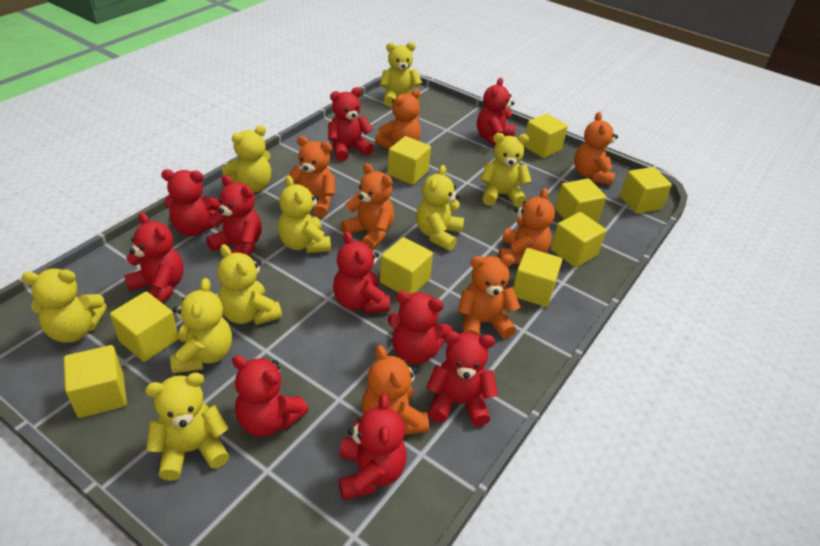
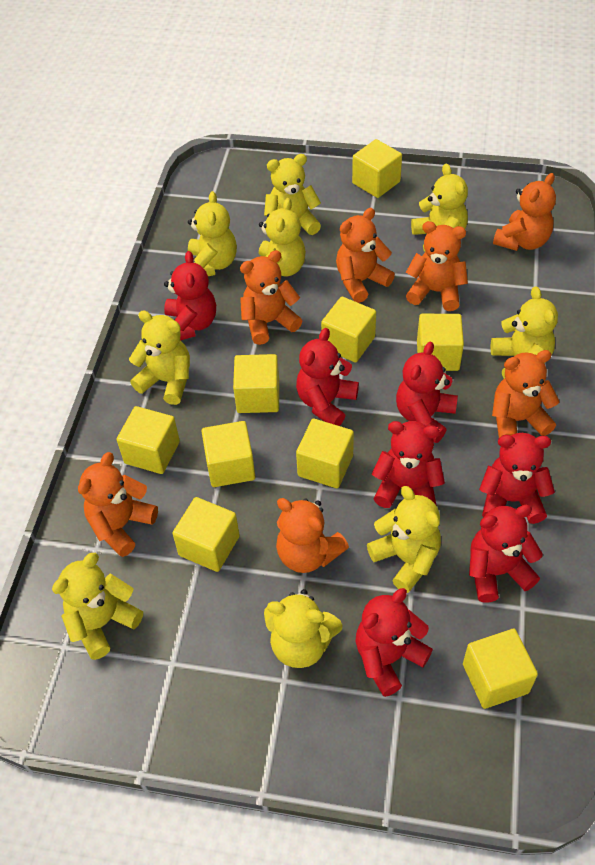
red teddy bear: [124,212,184,303] [161,169,220,236] [206,175,262,255] [232,355,309,437] [328,87,374,161] [333,231,390,314] [339,393,407,500] [388,291,452,364] [426,331,498,427] [477,78,516,146] = 10 -> [164,251,216,341] [296,328,359,426] [355,588,433,697] [372,421,445,508] [396,342,458,443] [469,505,543,603] [479,433,555,524] = 7

